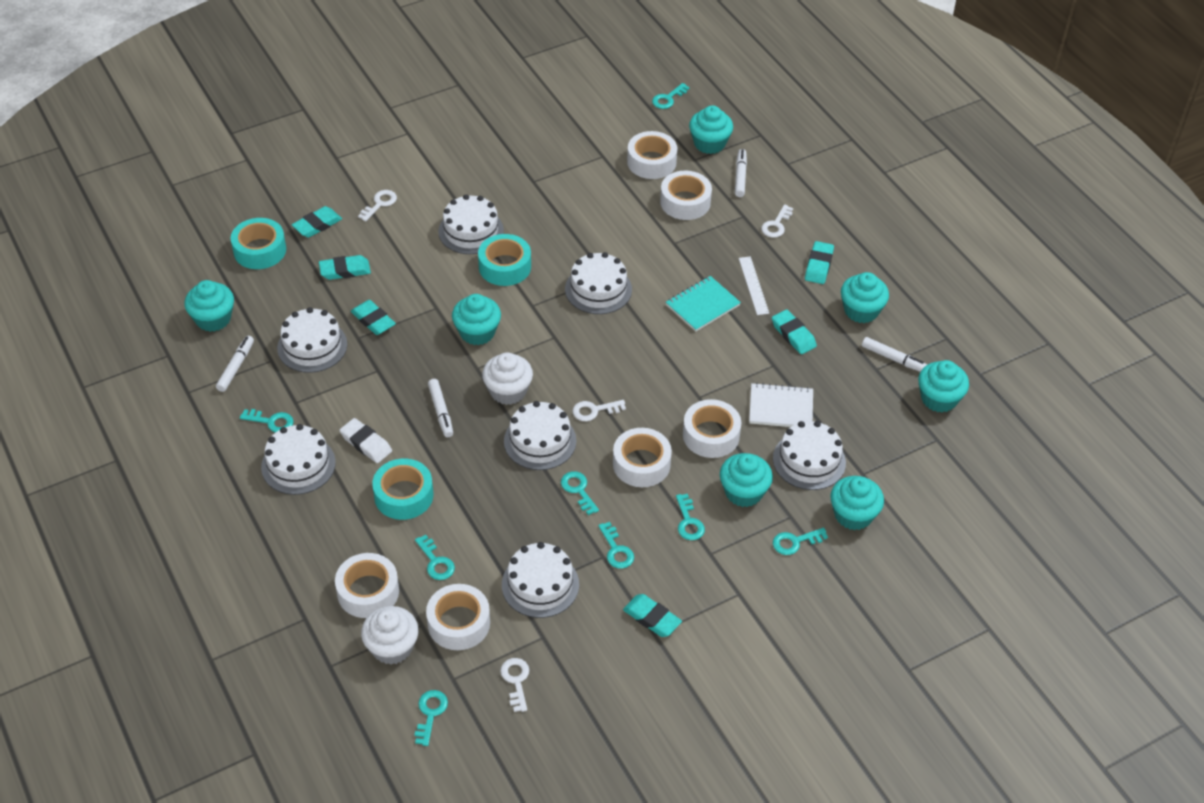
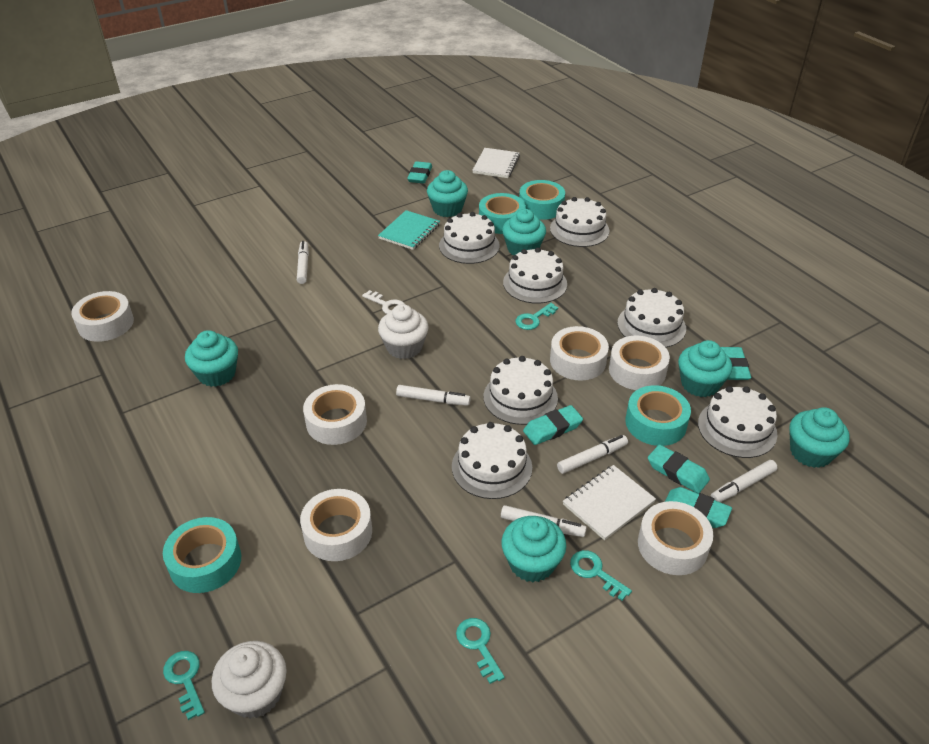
turquoise cupcake: [184,280,234,332] [452,294,501,345] [689,105,733,154] [720,453,773,507] [830,476,884,530] [841,272,889,323] [918,360,969,413] = 7 -> [185,330,238,387] [427,170,468,217] [501,516,566,582] [502,209,546,255] [678,340,732,397] [789,407,850,468] = 6
turquoise eraser: [292,206,342,238] [319,255,371,280] [351,300,396,335] [623,594,682,637] [772,310,817,354] [805,241,834,284] = 6 -> [407,161,432,183] [523,405,583,445] [648,444,710,494] [665,487,732,528] [720,347,751,380] = 5
turquoise key: [240,409,294,433] [415,535,455,580] [415,690,448,746] [561,471,599,515] [598,522,634,569] [652,83,689,109] [676,494,705,540] [773,528,828,555] = 8 -> [163,651,205,720] [456,618,505,684] [515,303,558,330] [570,550,632,600] = 4
turquoise tape: [231,218,286,269] [372,459,433,520] [478,234,531,286] = 3 -> [163,517,241,593] [479,193,526,234] [519,180,565,220] [625,385,691,446] = 4
white eraser: [339,418,392,463] = 1 -> none = 0
white key: [358,190,397,221] [500,658,529,712] [572,400,626,421] [761,204,793,238] = 4 -> [362,290,405,314] = 1
white marker: [216,336,254,392] [428,379,453,437] [735,149,747,197] [862,337,927,372] = 4 -> [297,241,309,284] [396,385,471,406] [501,505,587,537] [557,435,628,474] [710,460,778,502] = 5
white notebook: [749,383,813,427] = 1 -> [472,148,520,178] [563,465,656,540] = 2
white ruler: [739,256,769,315] = 1 -> none = 0

